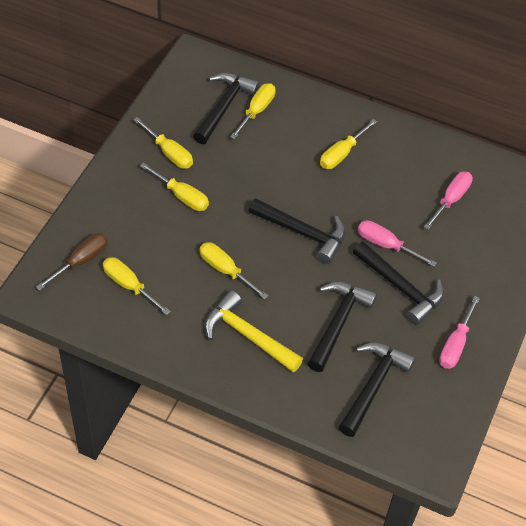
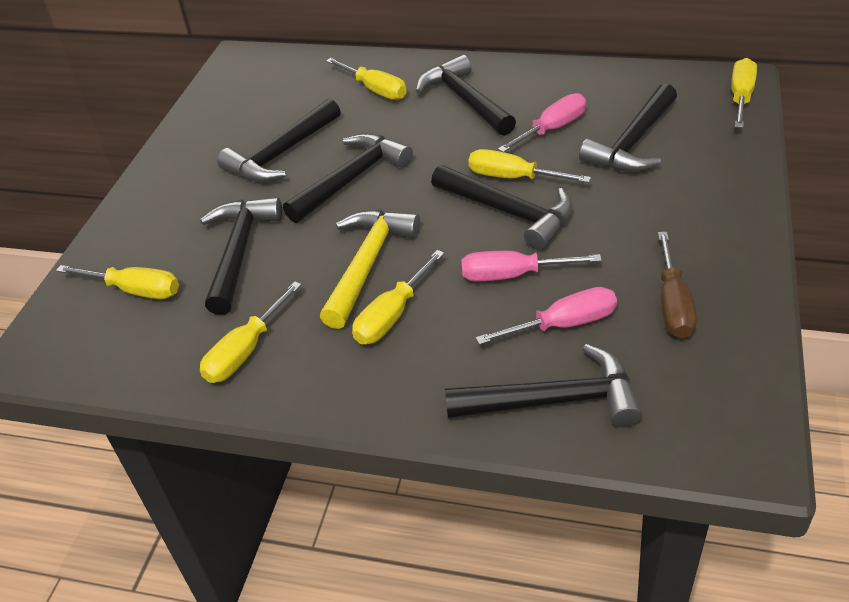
black hammer: [193,73,260,144] [249,198,345,264] [307,282,377,372] [339,342,416,437] [353,241,444,325] = 5 -> [200,197,282,315] [217,99,341,182] [283,133,413,223] [415,55,516,136] [431,165,573,250] [445,344,642,428] [579,84,677,172] = 7

